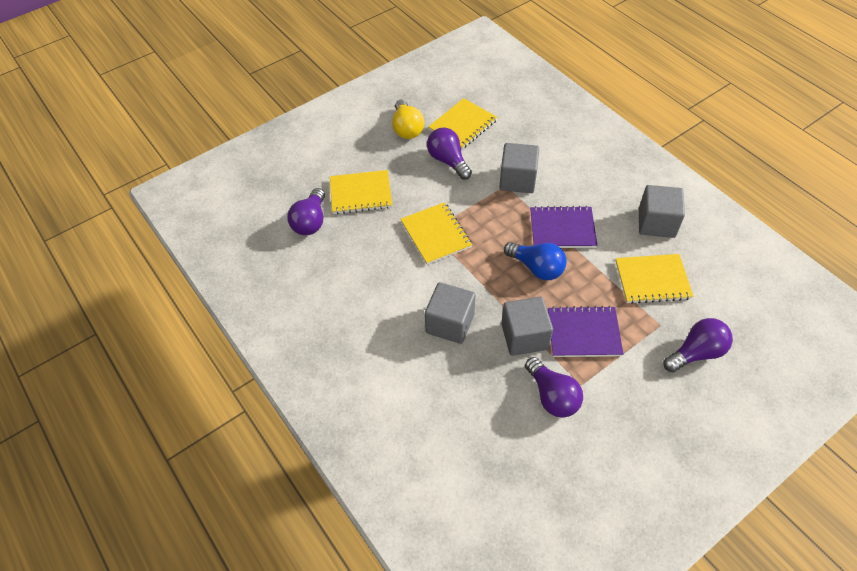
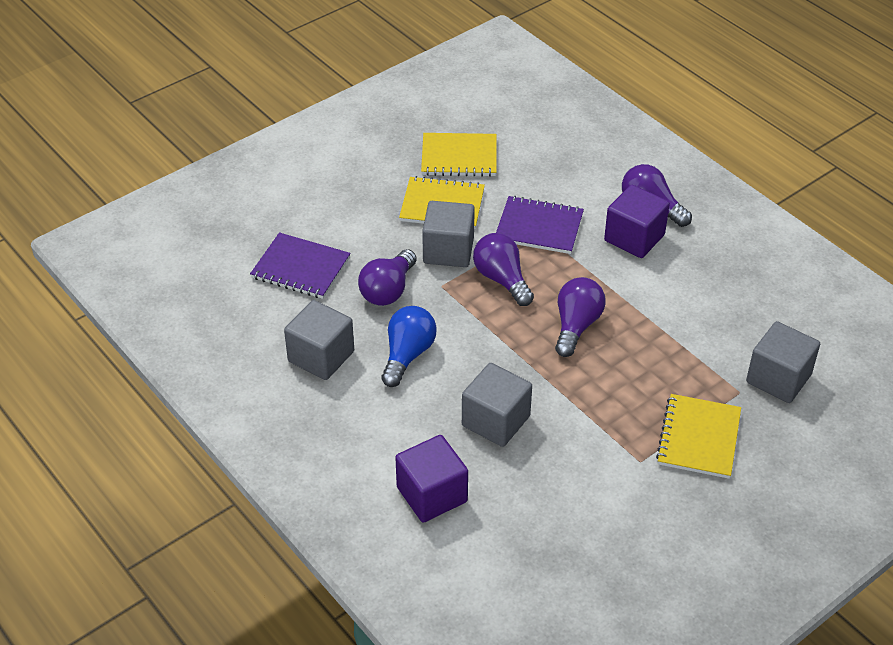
purple cube: none = 0 -> [395,435,468,523] [604,185,670,258] = 2
yellow light bulb: [392,99,424,139] = 1 -> none = 0
yellow notebook: [330,170,392,214] [401,202,472,265] [428,98,498,149] [615,254,694,304] = 4 -> [399,176,485,229] [421,133,497,177] [656,394,741,479] = 3

